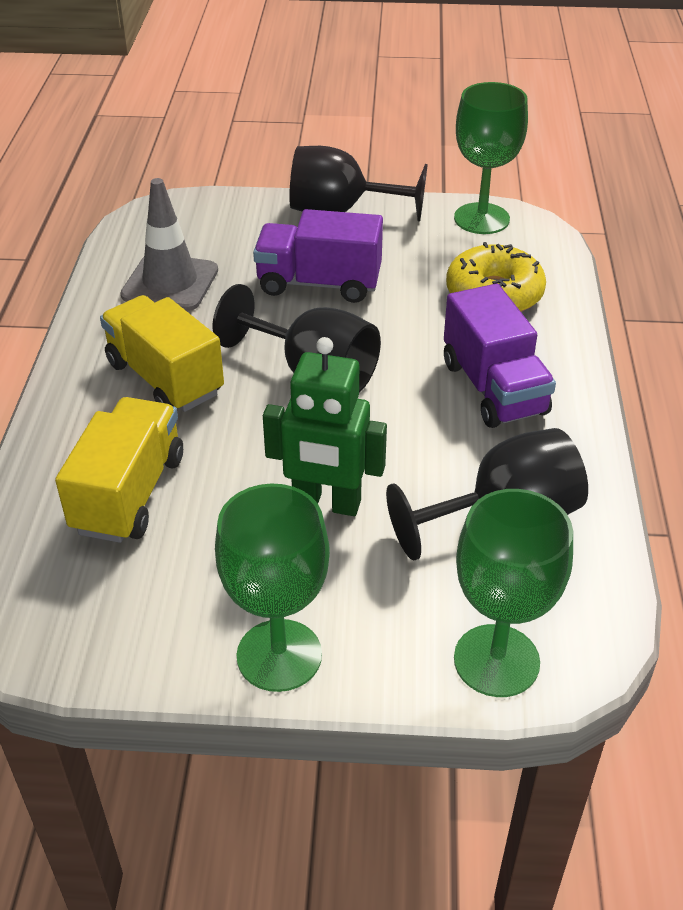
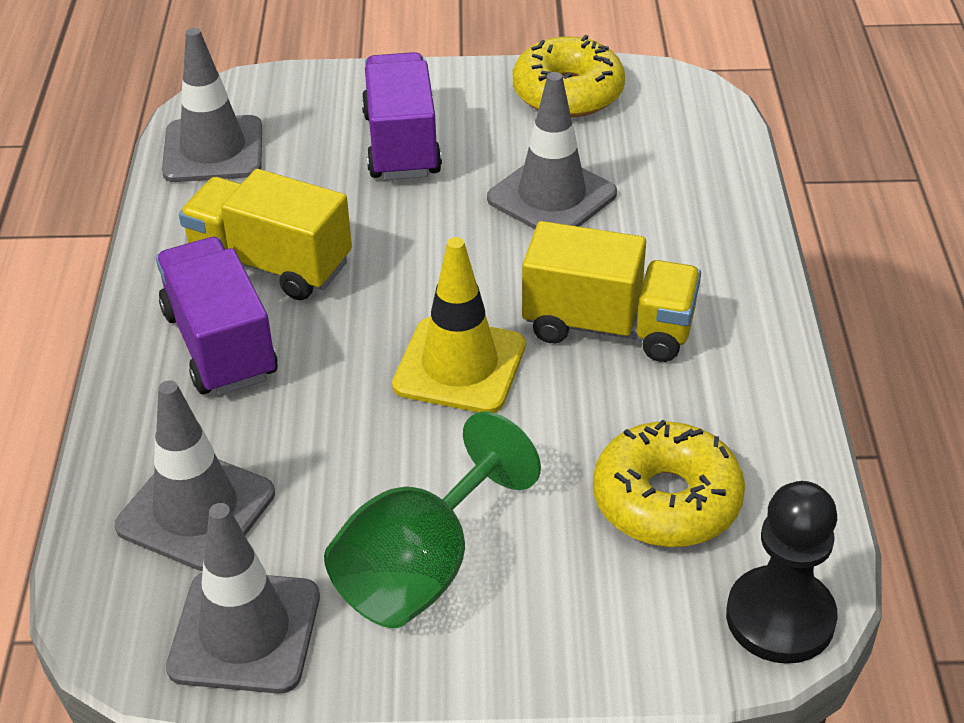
black goblet: [213,284,381,392] [289,146,428,222] [386,428,588,561] = 3 -> none = 0
black pawn: none = 0 -> [726,481,838,664] = 1
green goblet: [215,484,330,692] [454,82,528,234] [454,489,573,697] = 3 -> [324,411,541,628] = 1
green robot: [263,337,387,516] = 1 -> none = 0
grey traffic cone: [121,178,218,311] = 1 -> [115,380,275,571] [162,28,262,182] [166,503,320,694] [487,72,617,229] = 4
yellow donut: [446,242,546,312] = 1 -> [513,35,625,117] [593,420,745,547] = 2
yellow traffic cone: none = 0 -> [392,237,526,413] = 1

